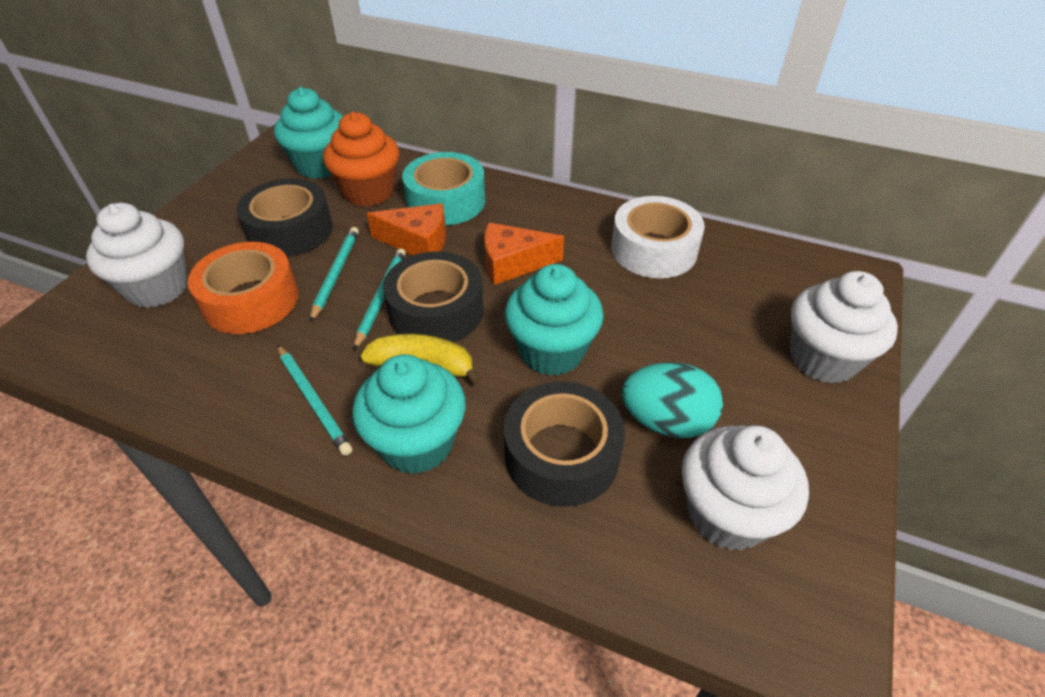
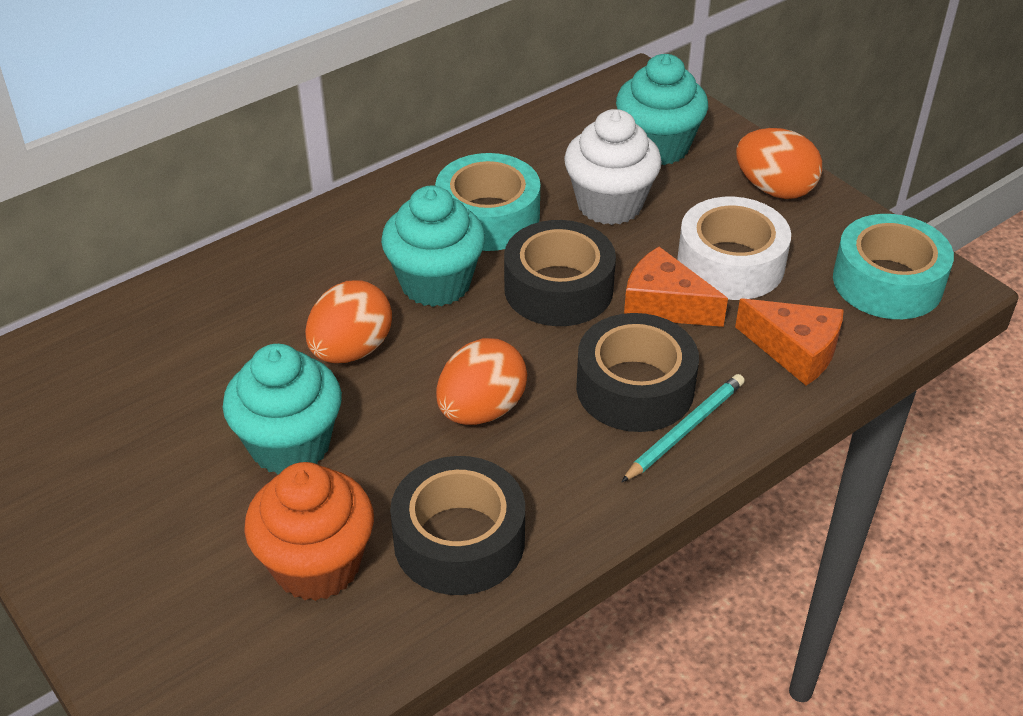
orange egg: none = 0 -> [305,280,392,363] [436,338,527,425] [736,128,822,199] = 3
orange tape: [188,242,299,334] = 1 -> none = 0
turquoise egg: [622,362,723,438] = 1 -> none = 0
turquoise pencil: [277,345,352,456] [310,227,359,322] [354,248,406,350] = 3 -> [621,374,745,482] = 1
turquoise tape: [402,152,485,225] = 1 -> [435,153,540,251] [833,214,954,319] = 2
white cupcake: [86,203,188,308] [682,425,809,551] [790,271,898,384] = 3 -> [564,109,662,225] = 1
yellow banana: [360,333,481,385] = 1 -> none = 0

